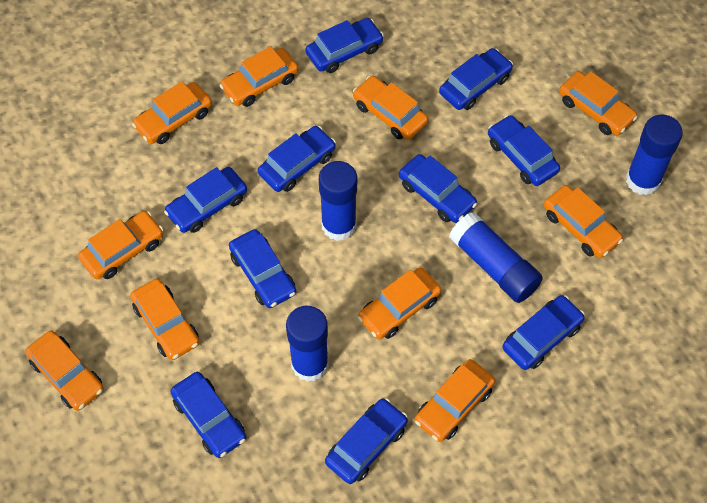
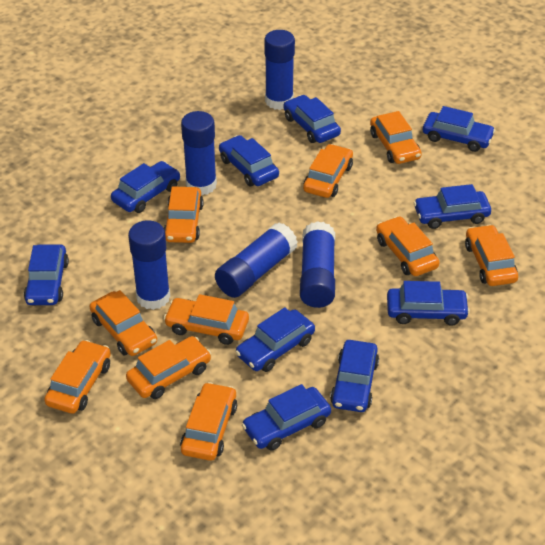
blue glue stick: [286,306,329,382] [319,161,357,241] [449,212,543,303] [626,115,683,196] = 4 -> [128,220,170,310] [181,111,217,195] [215,223,298,298] [264,30,295,110] [300,221,335,308] = 5

